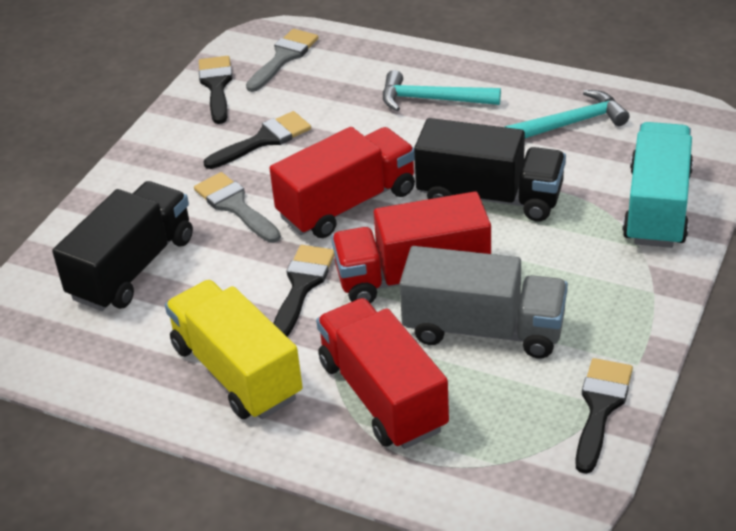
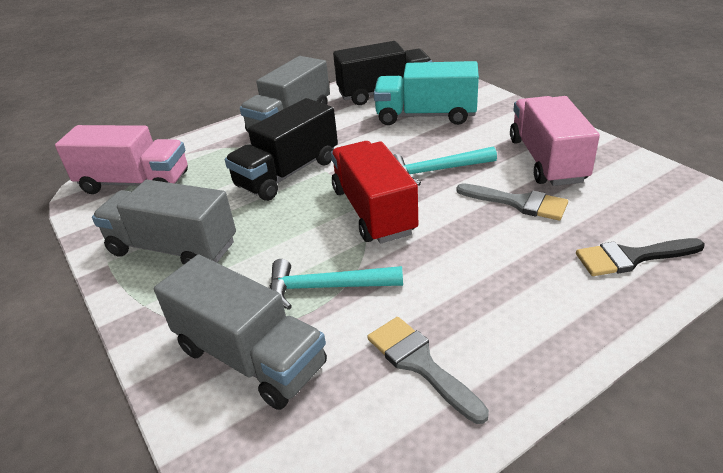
black brush: [199,56,233,124] [204,111,311,169] [273,245,334,337] [575,358,633,474] = 4 -> [576,238,705,276] = 1
grey truck: [399,246,568,358] = 1 -> [92,180,236,265] [154,255,327,410] [240,56,330,132] = 3
pink truck: none = 0 -> [55,125,188,194] [510,96,600,186] = 2
red truck: [269,127,415,238] [316,298,449,449] [331,191,491,303] = 3 -> [331,141,418,244] = 1
yellow truck: [165,280,303,419] = 1 -> none = 0

